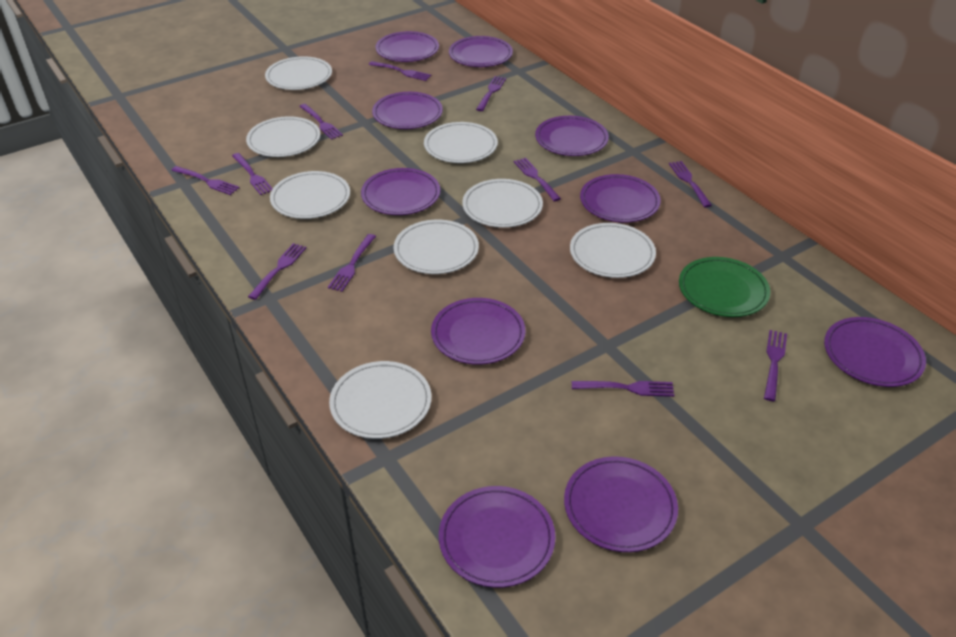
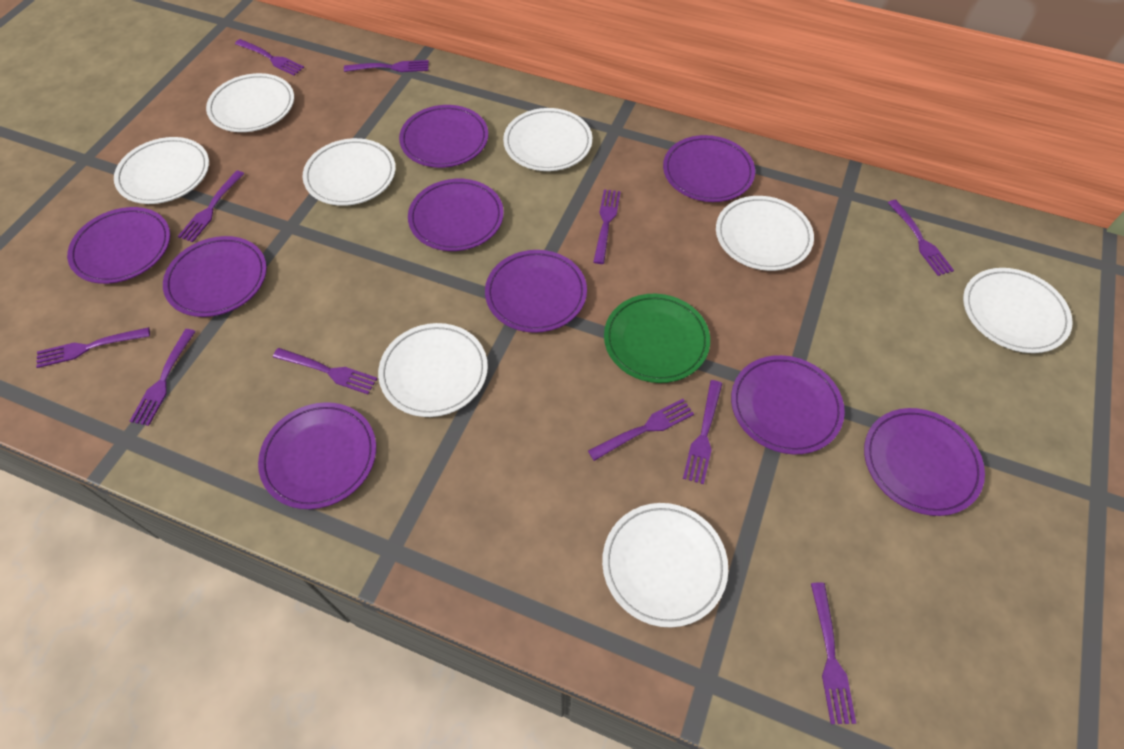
purple plate: [361,168,440,215] [372,92,443,129] [375,31,439,62] [431,298,525,365] [439,486,555,588] [449,36,513,67] [535,116,609,156] [564,456,678,552] [580,174,661,223] [824,317,926,387] = 10 -> [67,207,170,284] [163,236,267,317] [258,402,376,509] [399,105,488,168] [408,179,504,251] [485,250,587,333] [663,135,755,202] [731,355,845,454] [864,408,985,516] = 9

